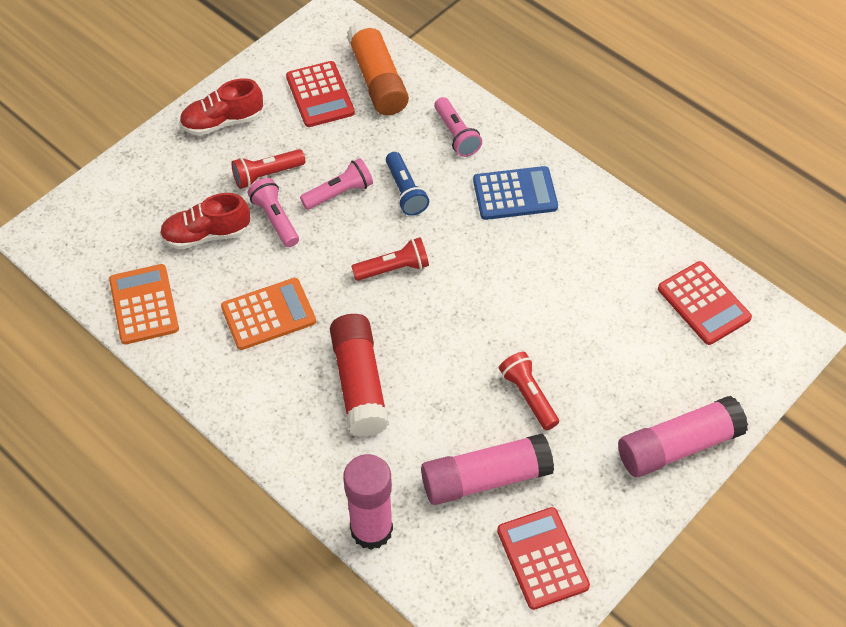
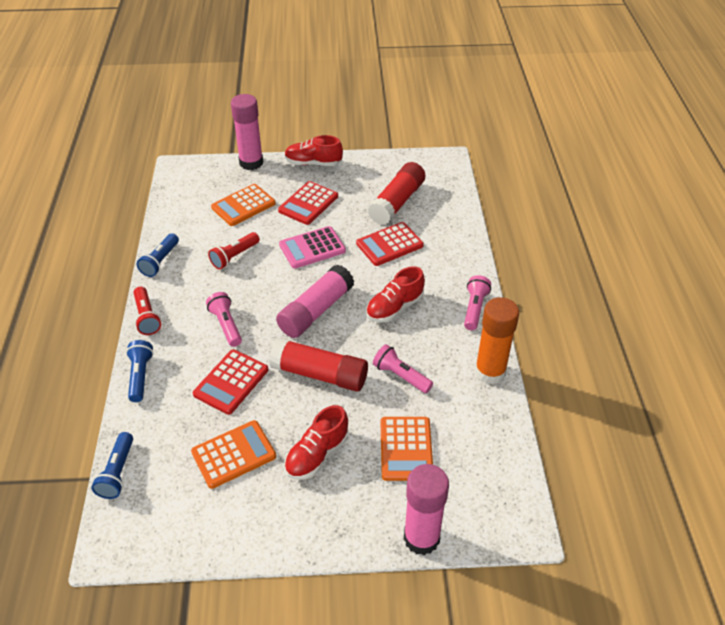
blue calculator: [473,166,558,220] = 1 -> none = 0
blue flashlight: [386,152,429,216] = 1 -> [91,432,133,499] [126,340,154,402] [137,233,179,277] = 3
orange calculator: [109,264,179,344] [221,278,316,350] = 2 -> [191,420,276,489] [211,184,276,226] [381,417,433,481] = 3
pink calculator: none = 0 -> [279,226,346,269] = 1
red flashlight: [231,149,305,189] [351,237,429,281] [499,352,559,430] = 3 -> [134,287,161,335] [208,232,260,270] = 2
red glue stick: [330,314,389,437] = 1 -> [269,338,368,392] [368,162,425,225] = 2
red shoe: [160,193,250,250] [180,78,263,136] = 2 -> [284,405,348,480] [285,135,343,166] [366,266,425,322] = 3

